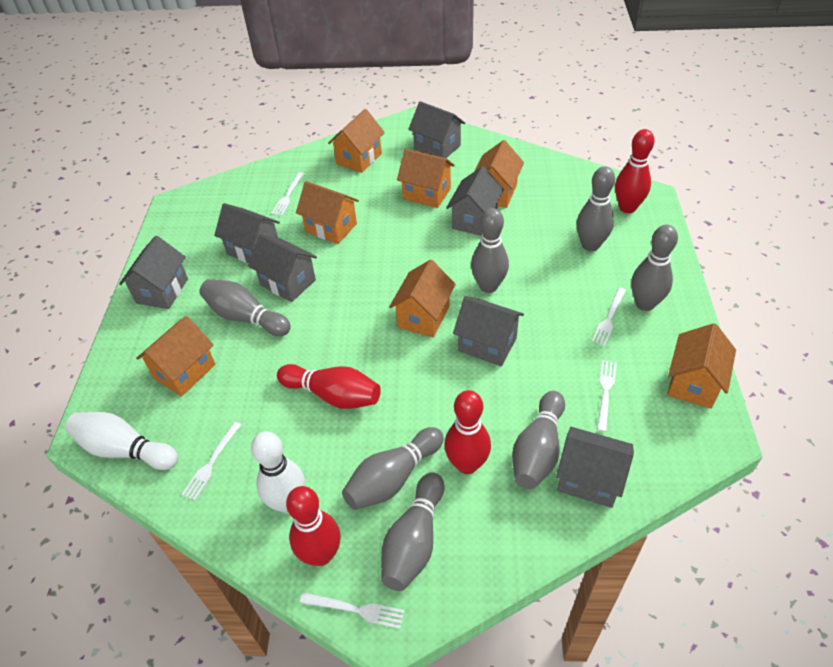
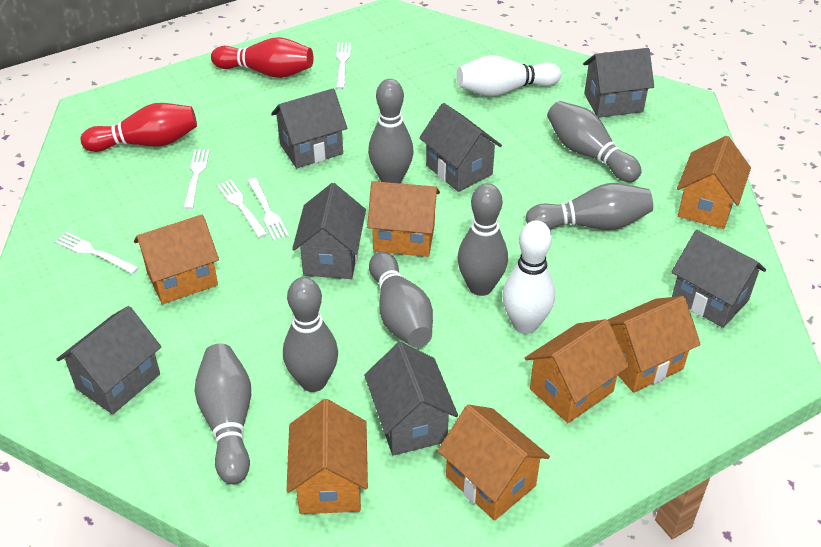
red bowling pin: [277,364,381,409] [286,486,340,566] [444,390,491,474] [615,129,655,213] = 4 -> [81,103,197,152] [211,37,313,78] = 2

